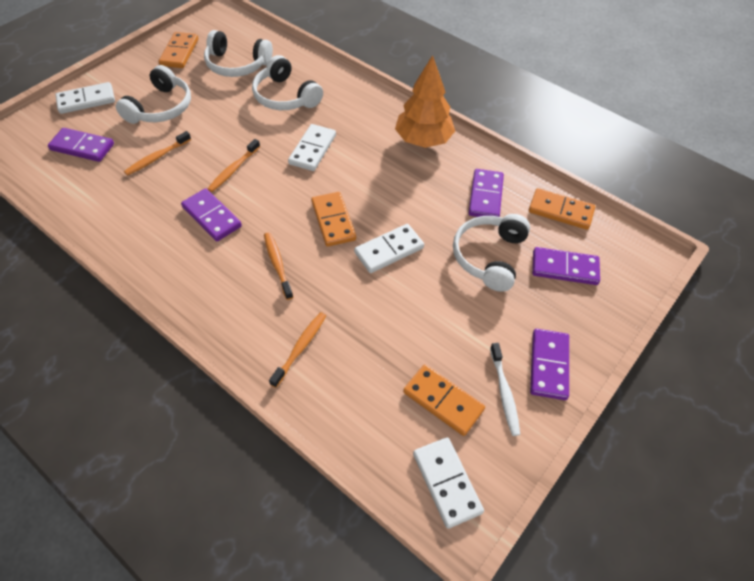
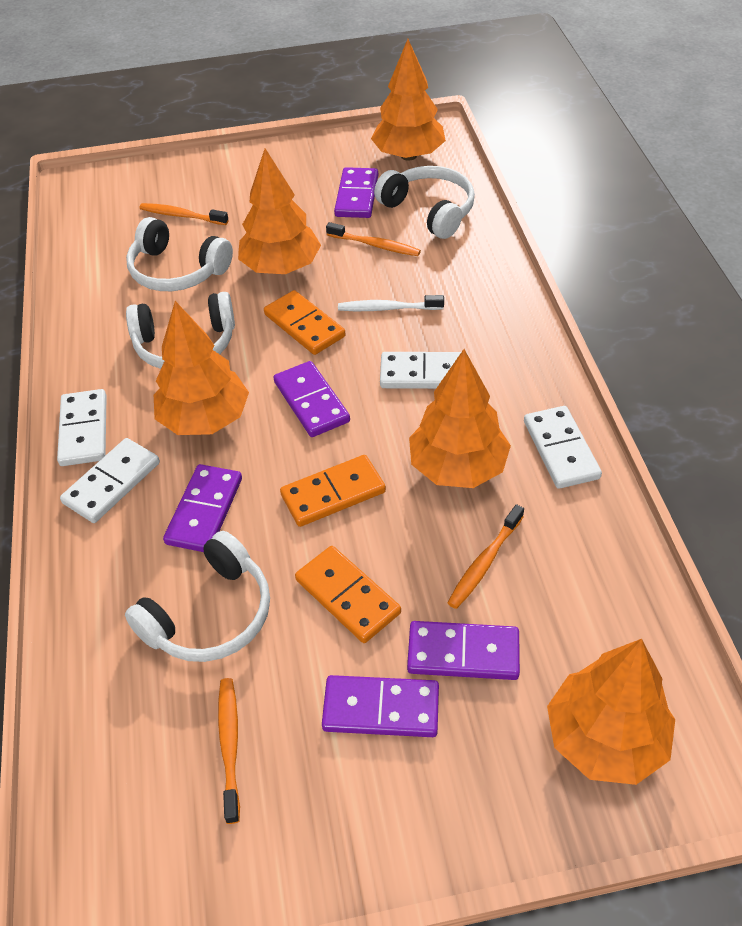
orange domino: [159,32,198,68] [311,192,356,247] [403,364,485,436] [529,188,595,230] = 4 -> [264,290,346,355] [280,455,386,527] [295,546,401,643] = 3
orange tree: [395,55,455,148] = 1 -> [154,301,249,435] [238,148,321,274] [371,39,446,161] [409,349,511,488] [547,639,675,785] = 5

